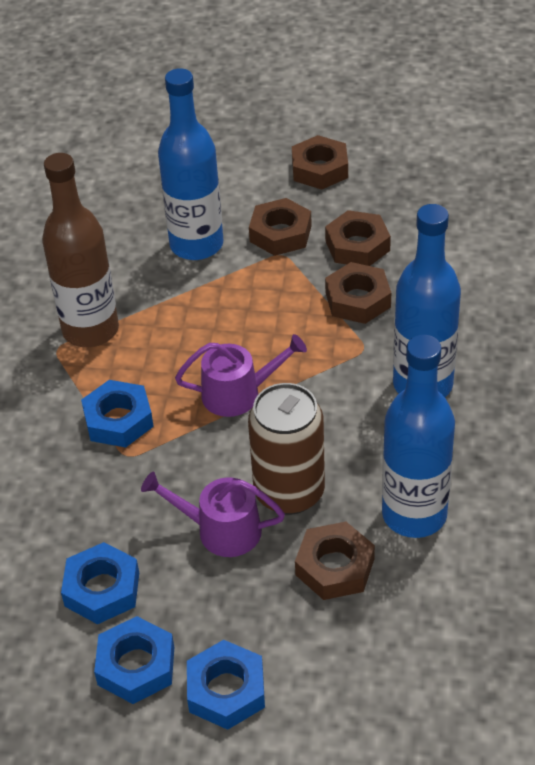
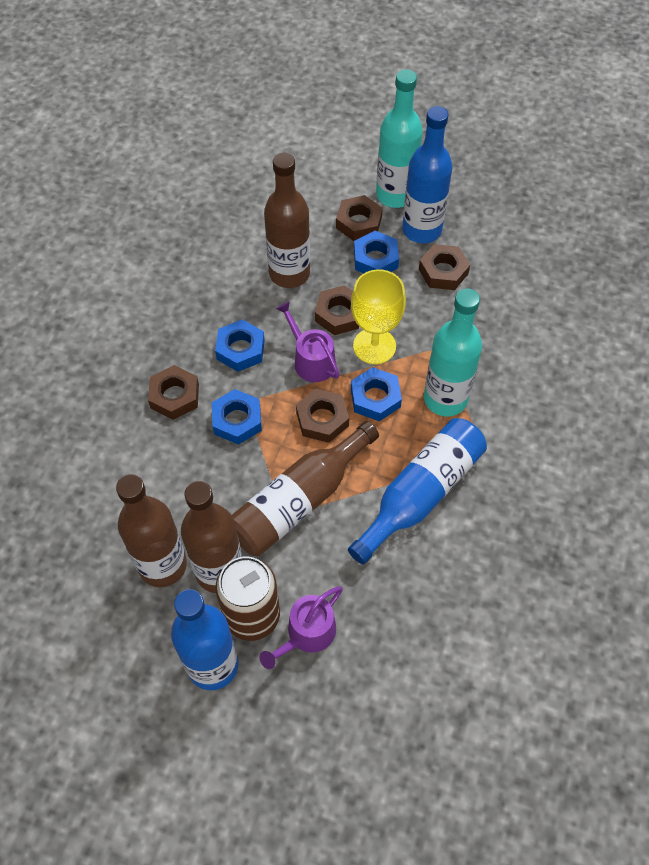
brown bottle: [42,153,119,347] = 1 -> [116,474,187,587] [181,481,242,593] [232,421,379,556] [264,153,310,288] = 4
turquoise bottle: none = 0 -> [376,69,423,208] [424,288,482,417] = 2
yellow goblet: none = 0 -> [351,269,406,364] = 1

